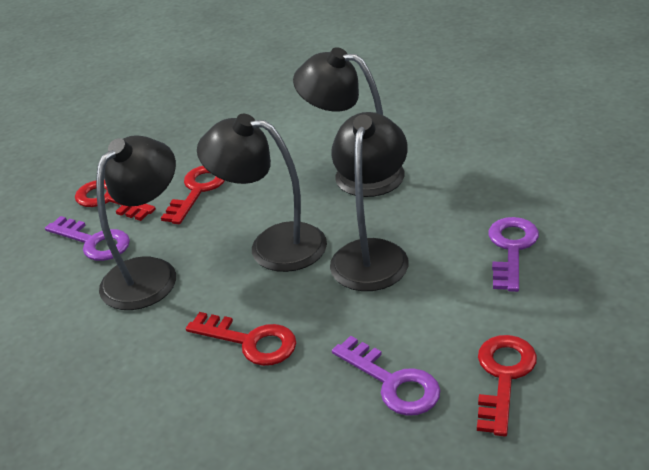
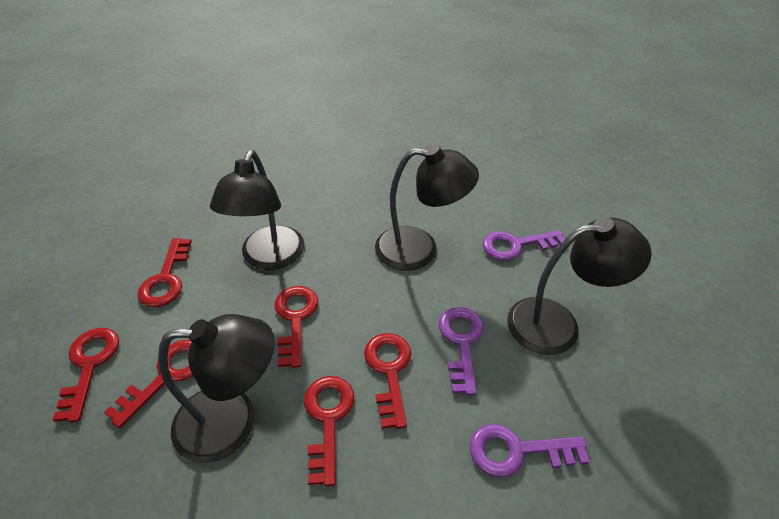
red key: [75,180,156,221] [161,166,225,224] [186,312,296,366] [477,335,537,437] = 4 -> [53,328,119,422] [104,340,193,428] [138,238,192,307] [275,286,318,368] [304,376,354,487] [364,333,411,429] = 6

